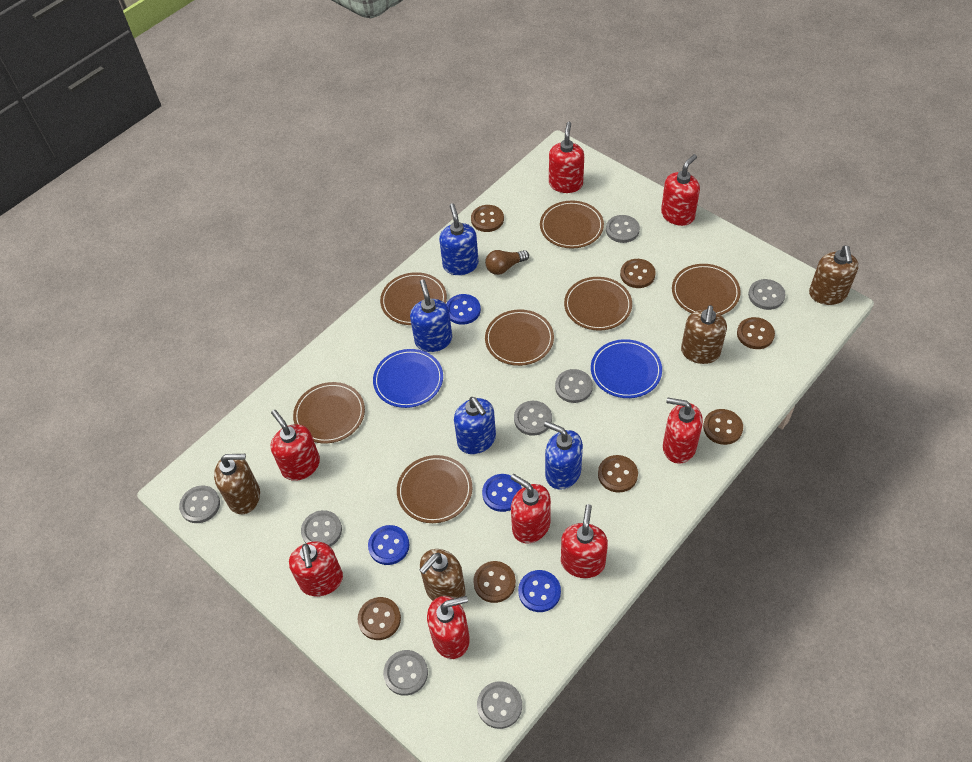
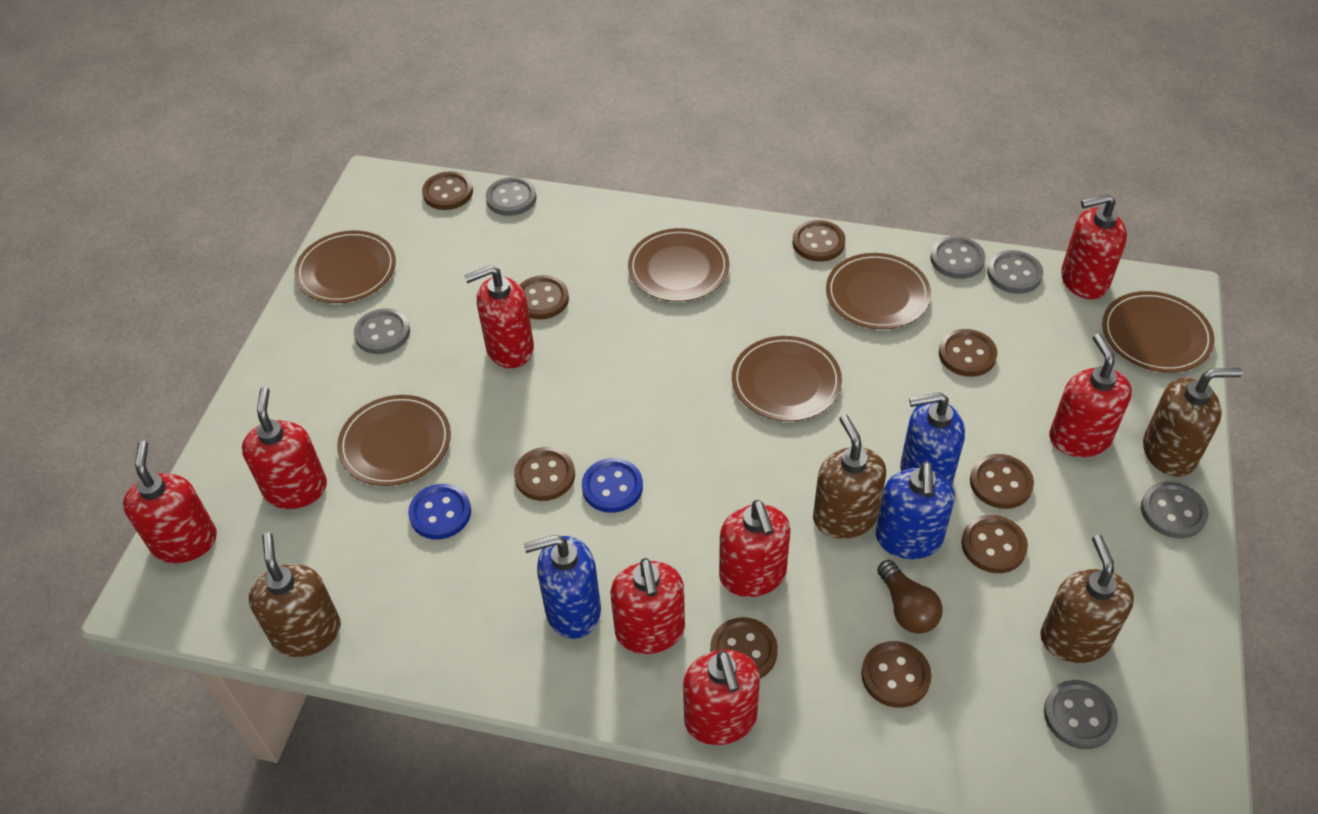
blue button: [368,525,409,565] [446,294,481,325] [482,474,522,512] [518,570,561,612] = 4 -> [408,484,471,539] [582,458,643,513] = 2
blue plate: [373,349,443,408] [591,339,662,398] = 2 -> none = 0
blue soap dispenser: [410,279,452,352] [439,203,479,275] [454,397,496,454] [544,421,583,490] = 4 -> [524,535,601,639] [875,462,955,559] [900,392,965,485] = 3
brown button: [358,597,401,640] [471,205,504,232] [473,561,516,603] [598,455,638,492] [620,259,656,288] [703,409,743,445] [737,317,775,349] = 7 -> [422,171,473,210] [514,447,575,501] [520,275,569,320] [710,617,778,679] [792,220,845,262] [861,641,932,708] [939,329,997,377] [961,515,1028,573] [970,454,1034,509] = 9
brown plate: [293,382,365,444] [380,272,447,325] [397,455,472,523] [485,309,554,366] [540,200,604,249] [564,277,632,331] [672,264,741,315] = 7 -> [294,231,396,303] [337,395,451,486] [628,228,729,302] [732,336,842,421] [826,253,931,329] [1102,291,1215,373] = 6
grey button: [179,485,220,523] [301,510,342,547] [383,650,428,696] [477,681,522,729] [514,401,552,436] [555,369,593,403] [606,215,640,243] [748,279,786,310] = 8 -> [354,309,410,354] [486,177,537,216] [930,236,986,279] [987,250,1043,294] [1044,680,1118,749] [1141,482,1208,539] = 6

